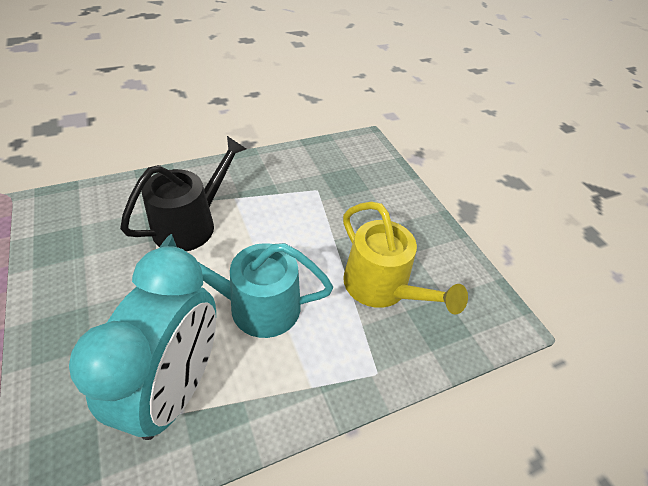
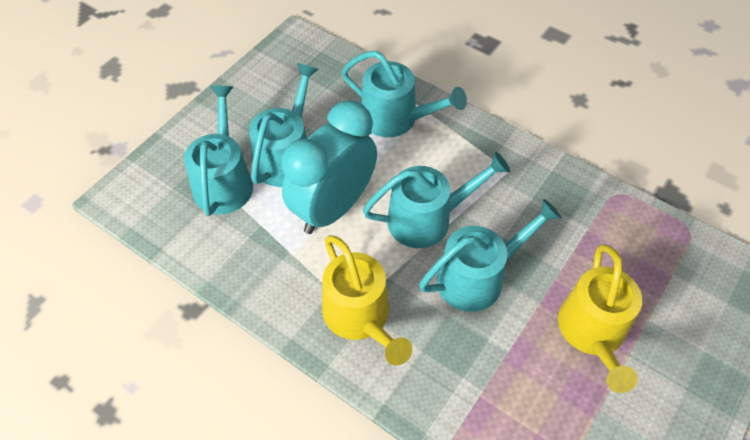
black watering can: [120,136,246,251] = 1 -> none = 0
turquoise watering can: [159,234,333,338] = 1 -> [184,86,253,216] [249,63,319,187] [341,51,467,137] [363,152,510,248] [419,199,562,312] = 5
yellow watering can: [343,202,468,315] = 1 -> [322,235,412,365] [558,244,642,393] = 2

